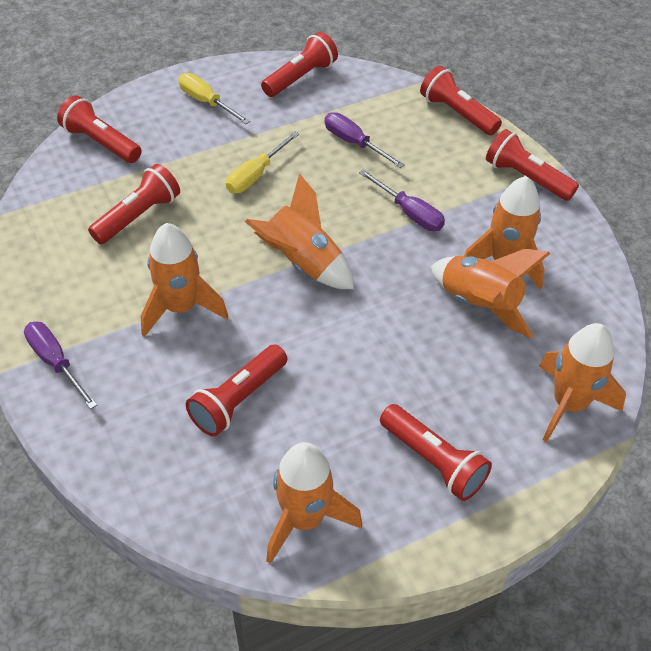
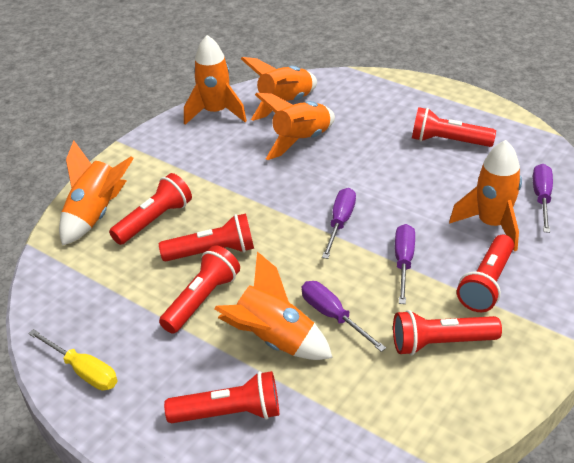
purple screwdriver: [24,321,97,409] [325,112,405,168] [359,169,445,231] = 3 -> [302,281,386,352] [322,188,356,259] [395,224,415,304] [533,164,553,233] = 4
yellow screwdriver: [178,73,250,124] [226,131,299,193] = 2 -> [28,329,117,391] = 1

